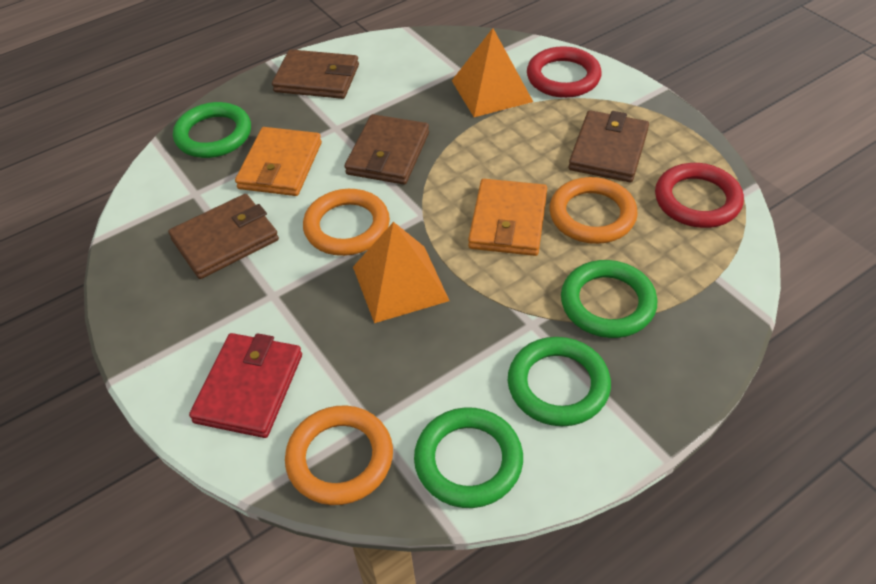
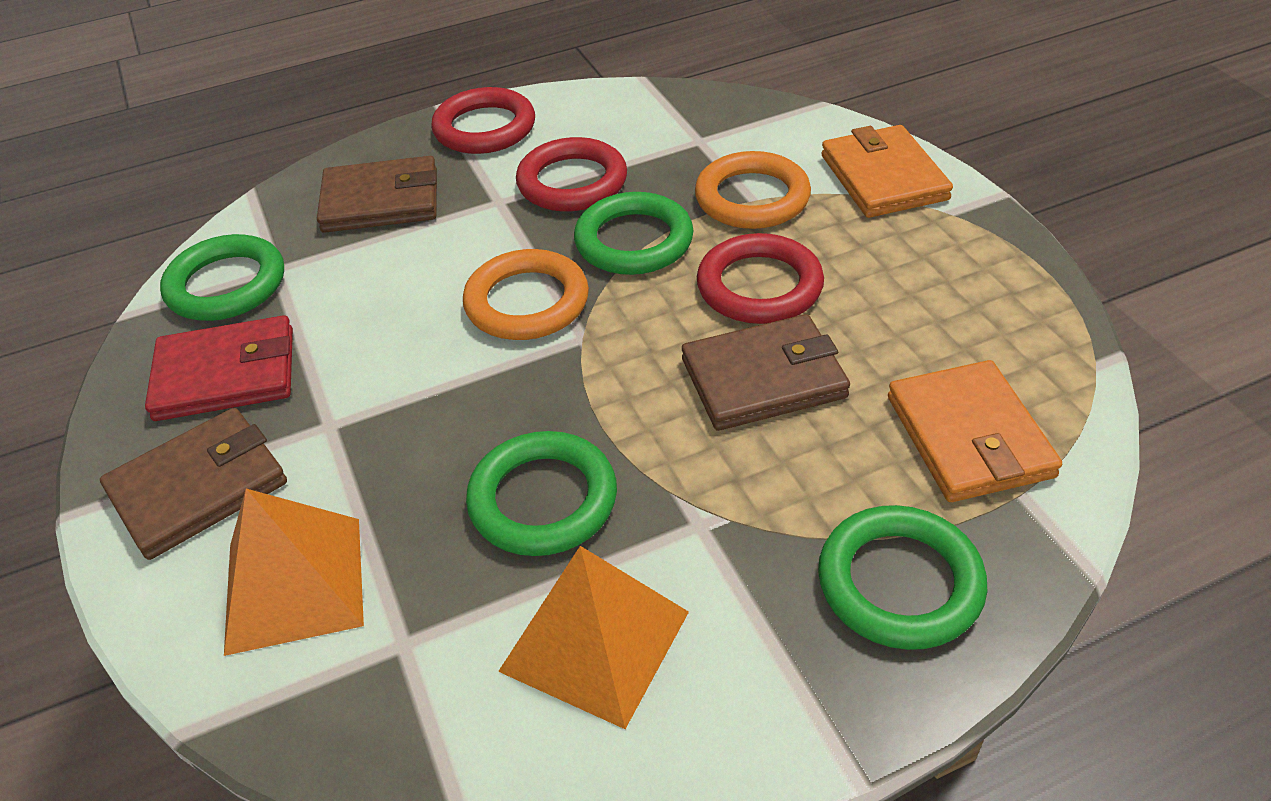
brown wallet: [168,194,279,279] [272,49,359,99] [345,114,429,185] [569,110,649,182] = 4 -> [100,408,287,560] [317,156,437,233] [682,314,850,431] = 3
orange ring: [285,405,393,505] [303,189,390,256] [549,177,638,244] = 3 -> [463,249,589,340] [695,151,811,229] = 2
red ring: [527,46,602,98] [655,163,744,228] = 2 -> [431,87,535,154] [516,137,627,212] [697,233,824,324] = 3

